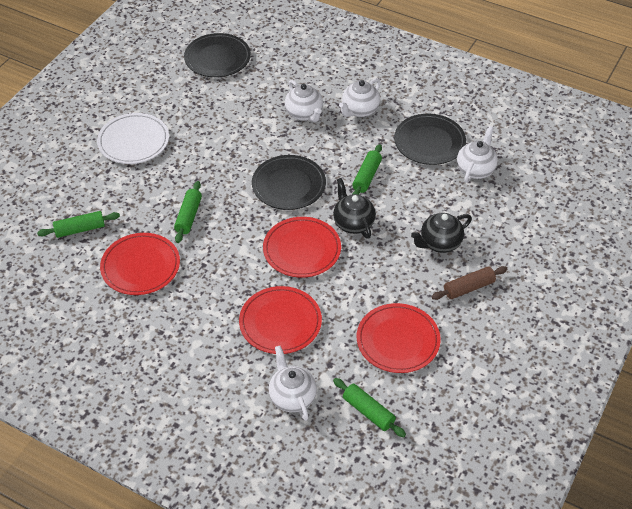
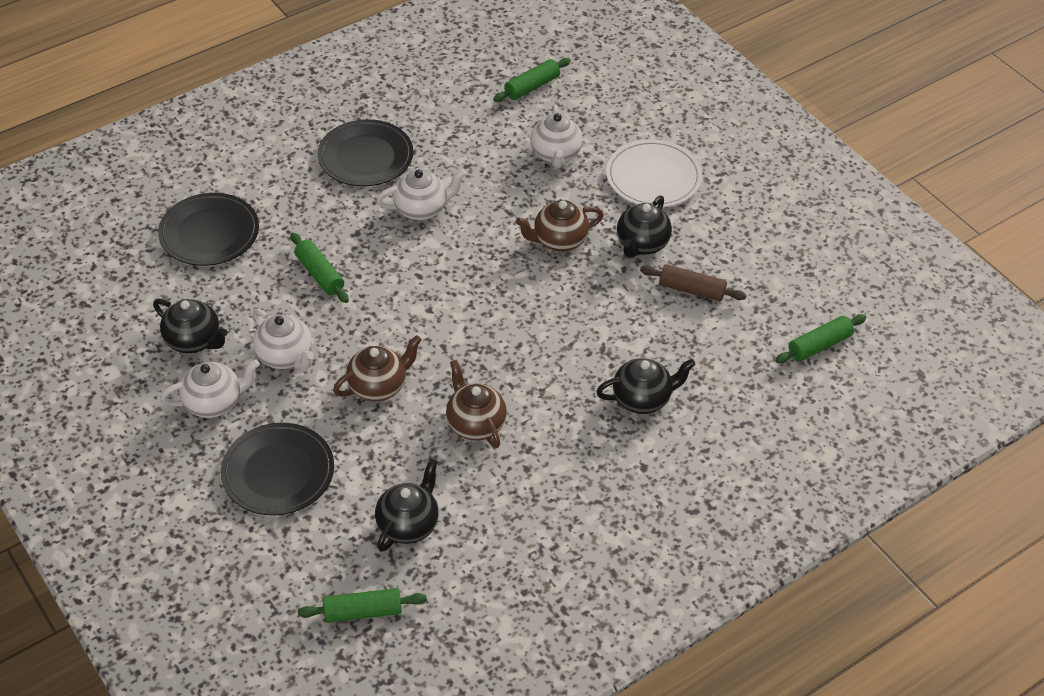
black teapot: [333,178,376,239] [411,213,472,253] = 2 -> [153,299,228,353] [375,459,439,552] [596,358,695,414] [617,195,672,258] = 4
brown teapot: none = 0 -> [333,335,422,401] [446,360,507,448] [516,200,604,252] = 3
red plate: [100,233,180,295] [239,286,322,354] [263,217,341,278] [357,303,441,373] = 4 -> none = 0

